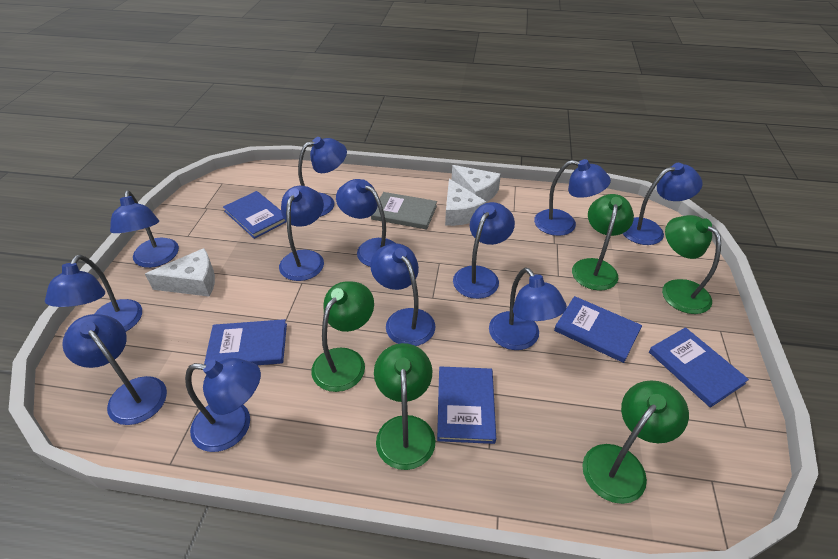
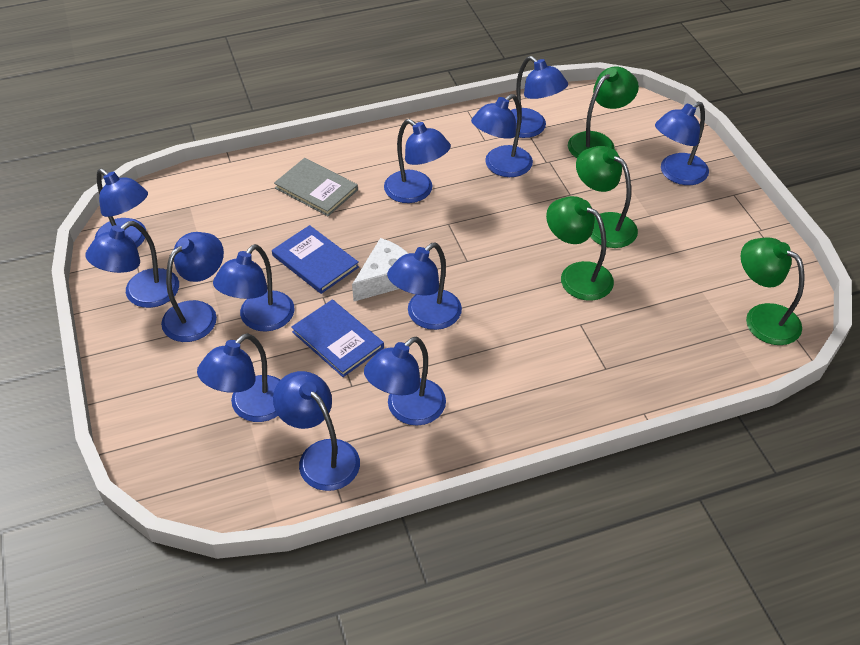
blue book: [204,319,287,365] [223,191,286,239] [437,366,496,444] [554,296,642,363] [649,327,749,408] = 5 -> [272,225,359,294] [291,299,384,377] = 2
green lamp: [311,281,374,392] [374,343,435,470] [572,194,634,291] [582,380,689,504] [662,215,721,314] = 5 -> [546,196,614,301] [568,67,639,158] [576,146,638,248] [740,237,805,345] = 4
white cheese: [145,248,215,297] [445,179,486,226] [452,165,501,202] = 3 -> [352,238,409,302] = 1

